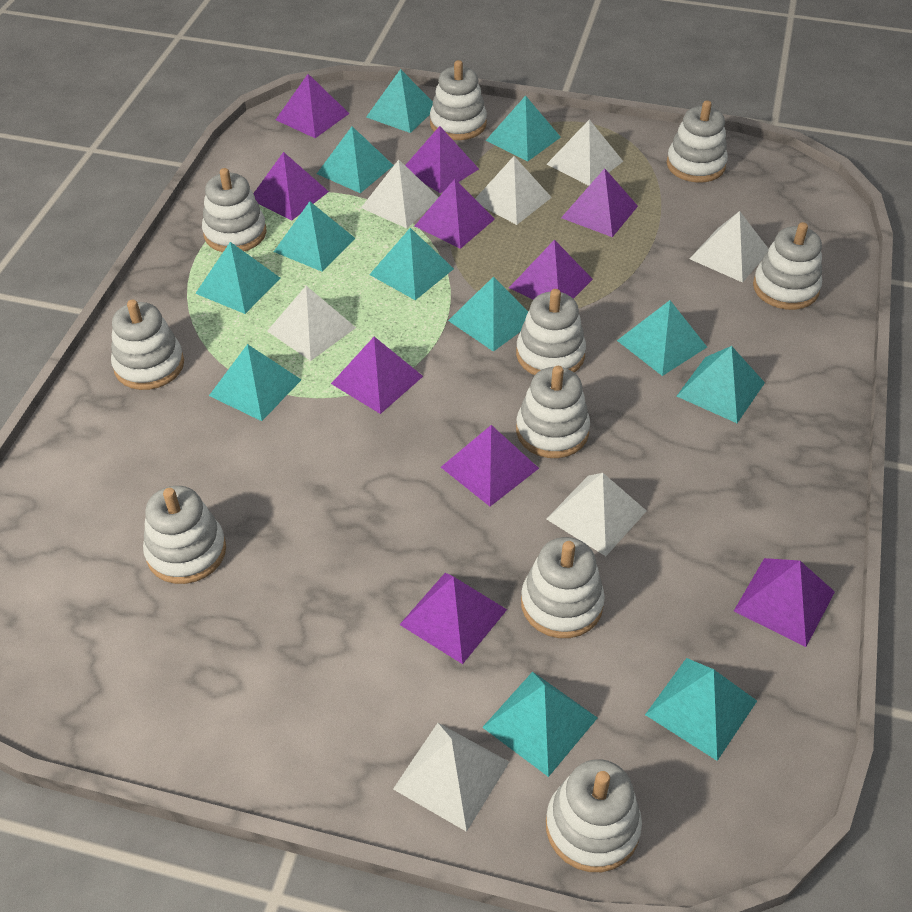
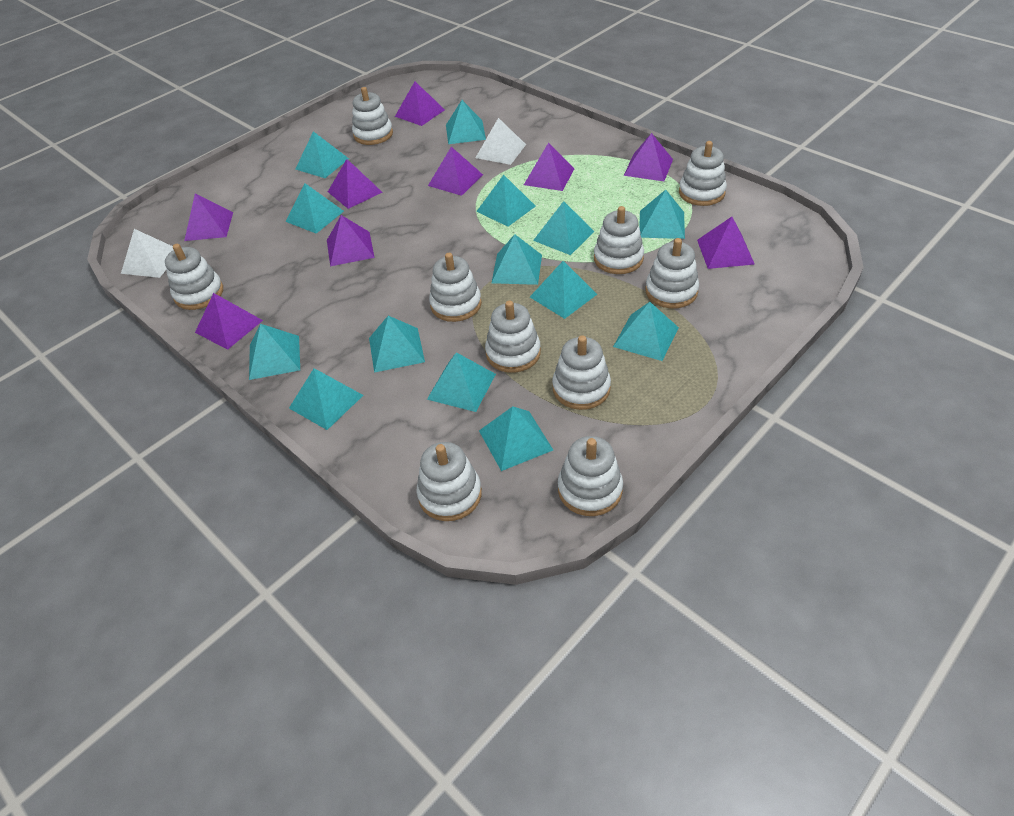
purple pyramid: [253,152,329,220] [276,74,350,138] [331,337,423,414] [399,573,507,664] [405,126,479,193] [415,179,495,249] [441,425,539,506] [509,240,593,300] [561,168,638,237] [734,558,835,647] = 10 -> [184,194,233,241] [195,293,263,350] [327,215,375,266] [328,159,383,209] [395,82,445,126] [428,147,483,196] [524,143,575,191] [624,133,673,181] [697,217,755,269] = 9
turquoise pyramid: [195,242,280,314] [209,344,302,421] [274,201,356,272] [317,126,394,193] [366,69,433,133] [369,228,454,300] [448,276,528,352] [482,672,598,777] [486,96,561,162] [617,300,707,376] [645,658,757,761] [677,346,765,423] = 12 -> [249,324,300,380] [285,183,344,234] [289,368,363,430] [295,131,349,178] [369,316,425,373] [427,352,496,412] [446,100,486,144] [476,175,536,227] [479,406,553,471] [492,234,542,285] [530,261,597,319] [533,201,595,255] [613,302,679,361] [639,190,685,239] = 14
white pyramid: [267,286,356,361] [361,160,439,228] [393,723,509,832] [475,156,552,225] [547,119,623,186] [547,473,646,556] [689,211,769,283] = 7 -> [121,229,173,278] [475,118,526,165] = 2

